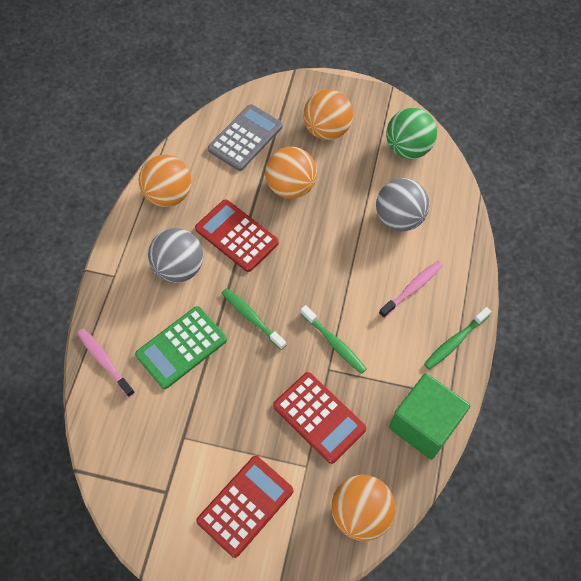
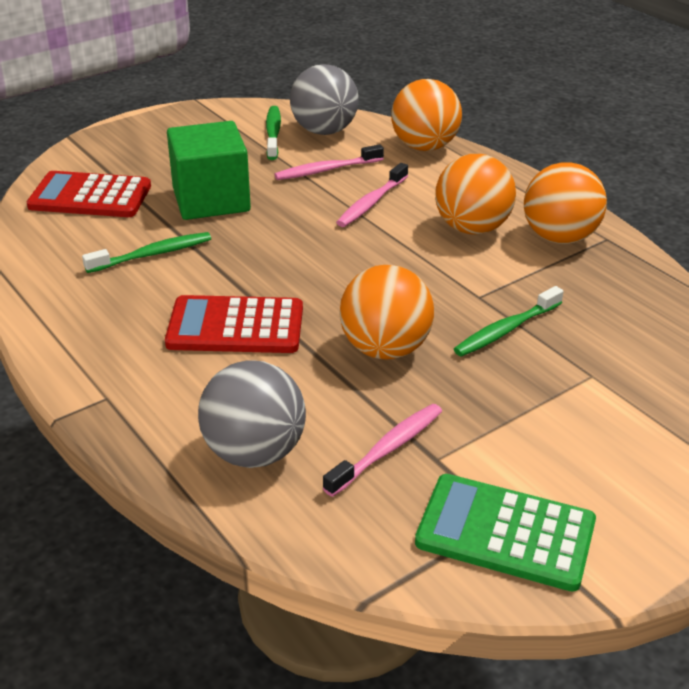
green ball: [386,108,437,159] = 1 -> none = 0
grey calculator: [208,104,283,171] = 1 -> none = 0
pink toothbrush: [77,329,135,397] [379,261,443,318] = 2 -> [274,144,384,180] [323,404,442,497] [336,163,408,227] = 3
red calculator: [195,199,279,272] [196,456,293,558] [273,372,366,464] = 3 -> [27,171,151,217] [165,295,303,353] = 2

